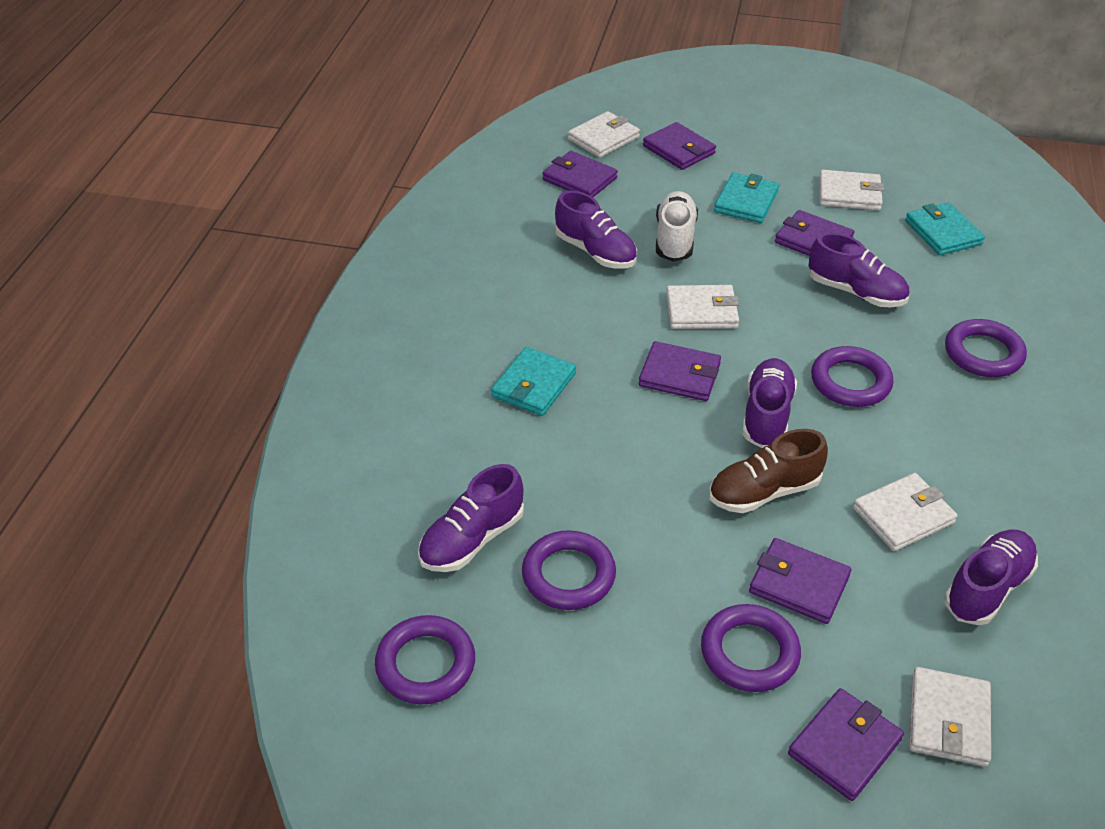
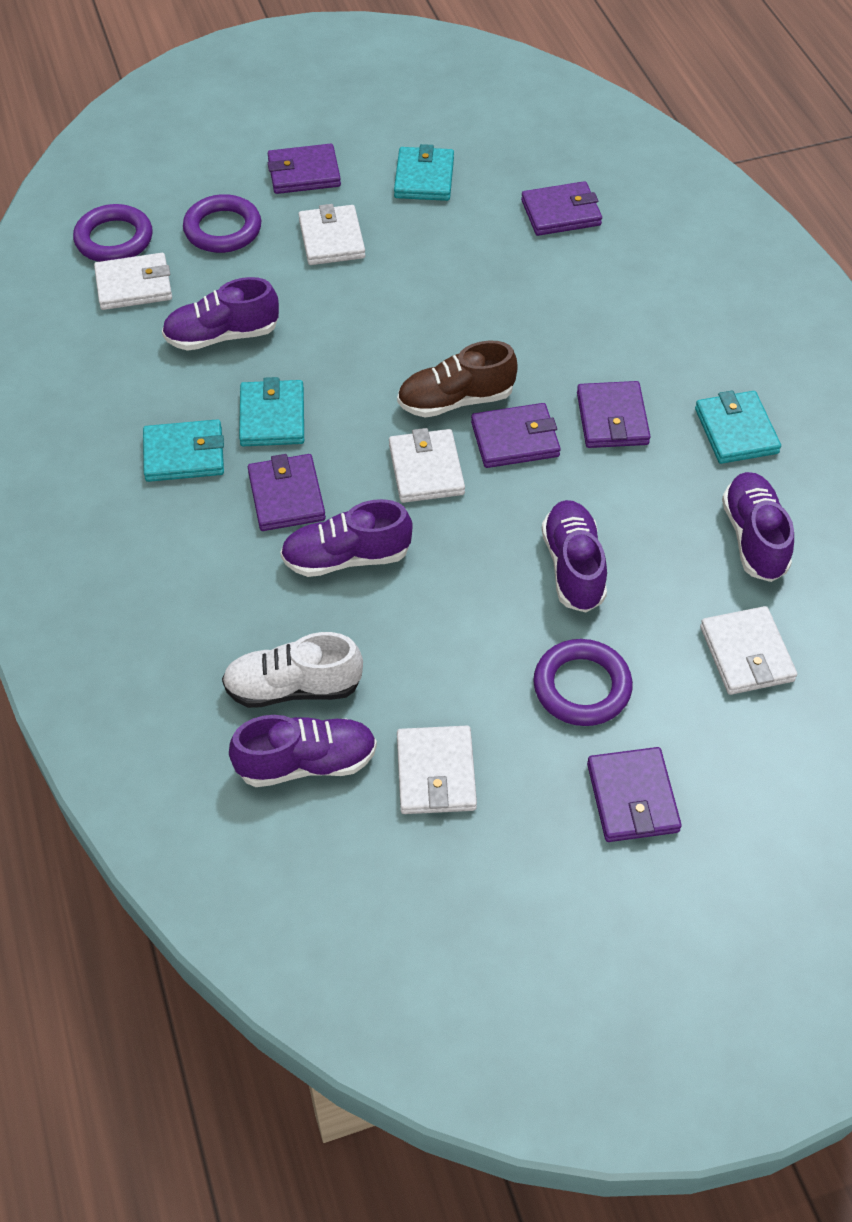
purple ring: [375,615,475,705] [522,530,616,610] [701,604,801,692] [811,346,894,407] [945,319,1027,377] = 5 -> [73,204,153,262] [183,194,261,253] [533,639,633,726] = 3
turquoise wallet: [491,347,576,416] [714,172,779,223] [905,203,985,255] = 3 -> [143,419,224,482] [239,377,304,446] [394,144,454,201] [695,390,781,464] = 4

